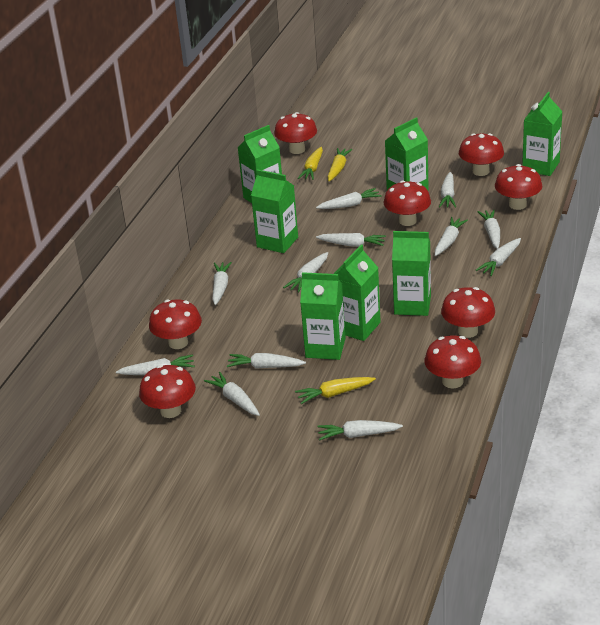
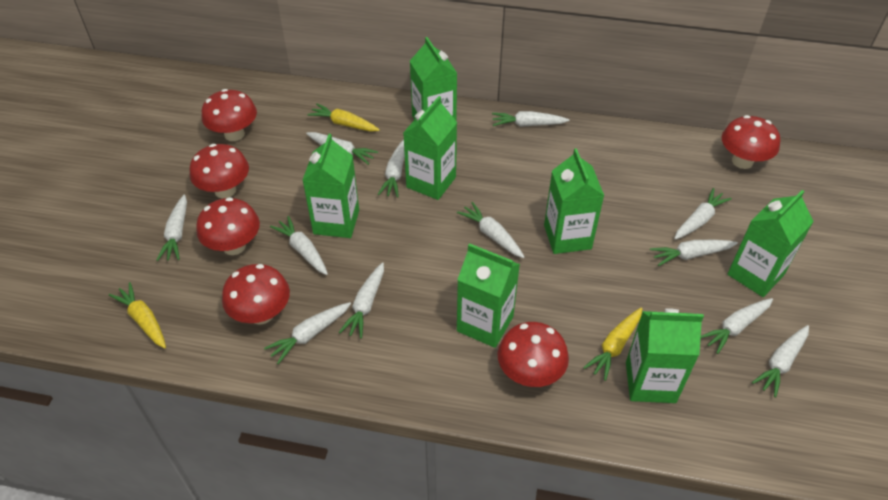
red mushroom: [139,365,196,418] [149,300,202,349] [274,112,317,154] [384,181,431,226] [424,335,481,389] [441,287,495,338] [459,133,504,176] [495,164,542,210] = 8 -> [190,144,249,198] [196,197,260,255] [202,89,257,141] [222,264,290,325] [498,322,569,387] [722,115,780,169] = 6

